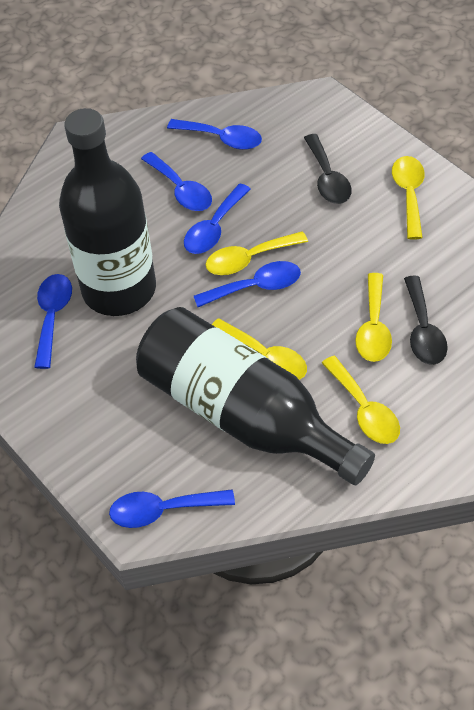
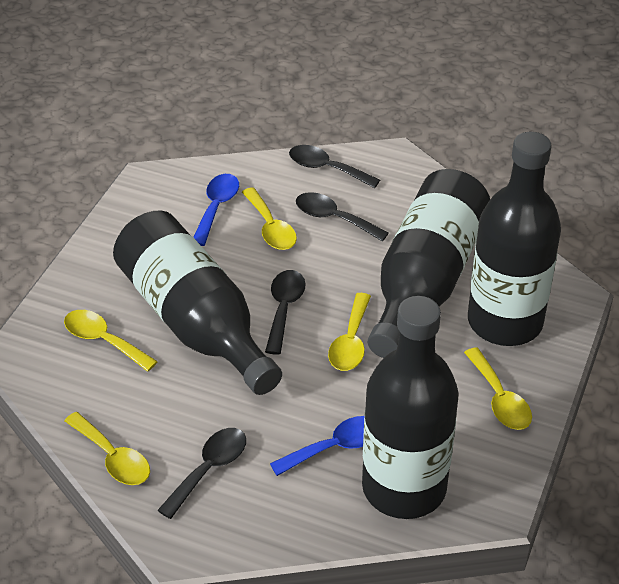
black bottle: [59,108,156,316] [136,307,375,485] = 2 -> [113,211,282,395] [362,296,459,519] [368,169,490,358] [468,132,561,346] = 4
black spoon: [304,134,352,204] [404,276,448,365] = 2 -> [157,428,246,519] [265,270,306,355] [289,145,380,188] [296,192,389,241] = 4
blue spoon: [34,274,72,369] [109,489,235,528] [141,152,212,211] [167,119,262,150] [184,183,251,254] [194,261,301,307] = 6 -> [193,174,239,246] [270,416,364,476] = 2

